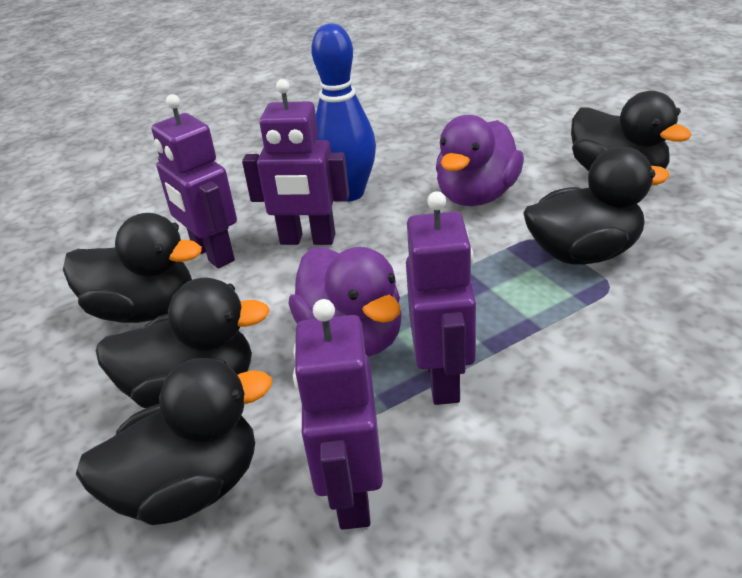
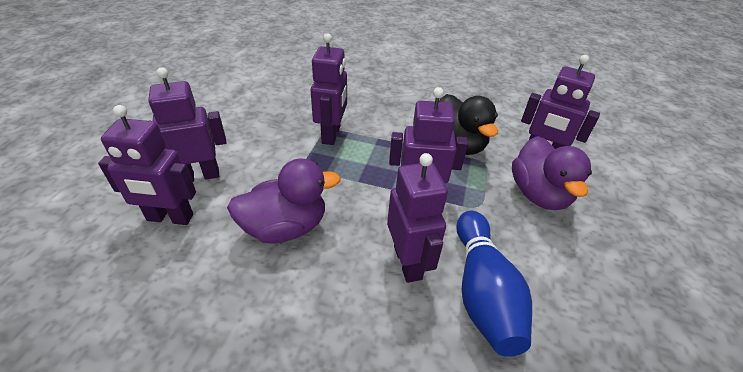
black duck: [63,213,202,323] [76,358,272,525] [96,277,270,408] [523,147,670,265] [571,91,691,171] = 5 -> [439,94,498,155] = 1
purple robot: [152,94,237,268] [242,79,349,245] [293,299,383,530] [406,191,476,405] = 4 -> [98,105,196,225] [148,67,226,182] [311,33,347,145] [387,153,448,283] [389,87,468,183] [521,55,600,149] = 6

